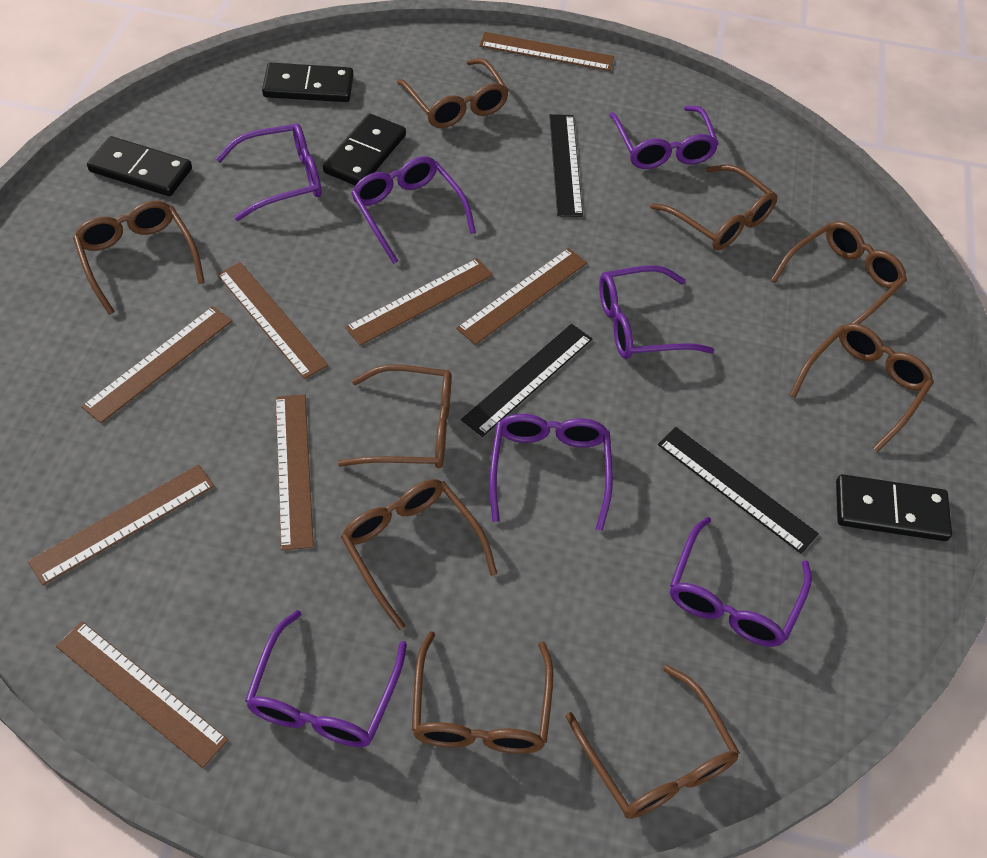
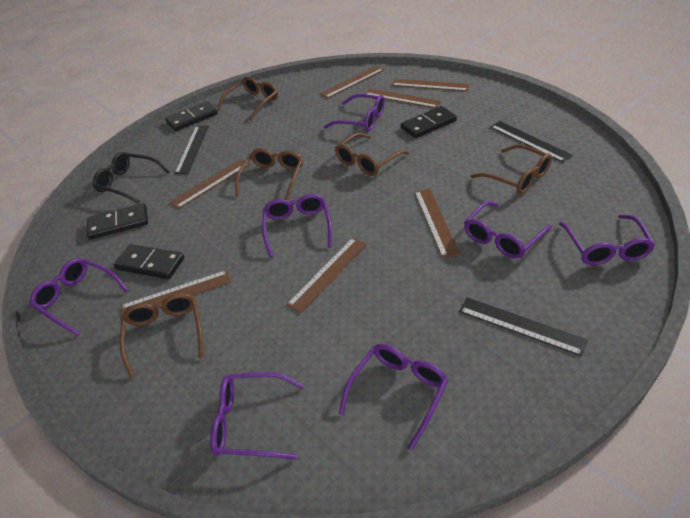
black glasses: none = 0 -> [93,152,170,204] = 1
brown glasses: [73,201,205,315] [338,365,452,469] [341,479,497,630] [397,58,509,128] [412,631,553,754] [566,665,740,819] [650,165,777,250] [770,221,907,324] [789,323,934,452] = 9 -> [120,293,204,378] [217,76,278,122] [235,148,303,201] [335,133,409,176] [471,144,552,194] = 5
brown ruler: [28,465,214,585] [56,621,228,768] [81,306,232,423] [217,262,329,379] [275,394,314,550] [345,258,493,346] [456,248,587,345] [479,32,614,71] = 8 -> [120,270,231,315] [169,159,250,209] [286,238,367,313] [319,66,384,98] [365,88,442,108] [392,79,470,91] [414,189,460,258] = 7

